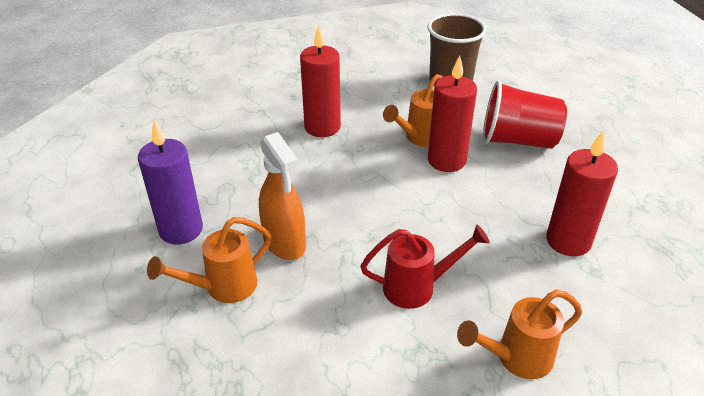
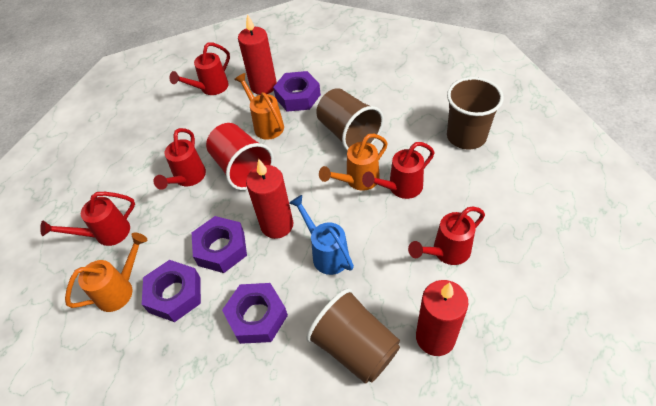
blue watering can: none = 0 -> [289,195,354,275] = 1
brown cup: [427,13,487,86] = 1 -> [306,288,400,384] [316,88,384,151] [447,77,504,150] = 3
orange spray bottle: [259,132,306,260] = 1 -> none = 0
purple candle: [138,120,203,244] = 1 -> none = 0
purple nut: none = 0 -> [142,260,201,322] [192,216,247,273] [222,283,288,344] [273,71,321,112] = 4
red watering can: [360,225,490,309] = 1 -> [40,192,135,246] [153,128,206,190] [170,42,230,95] [362,142,435,199] [408,206,485,265] = 5

